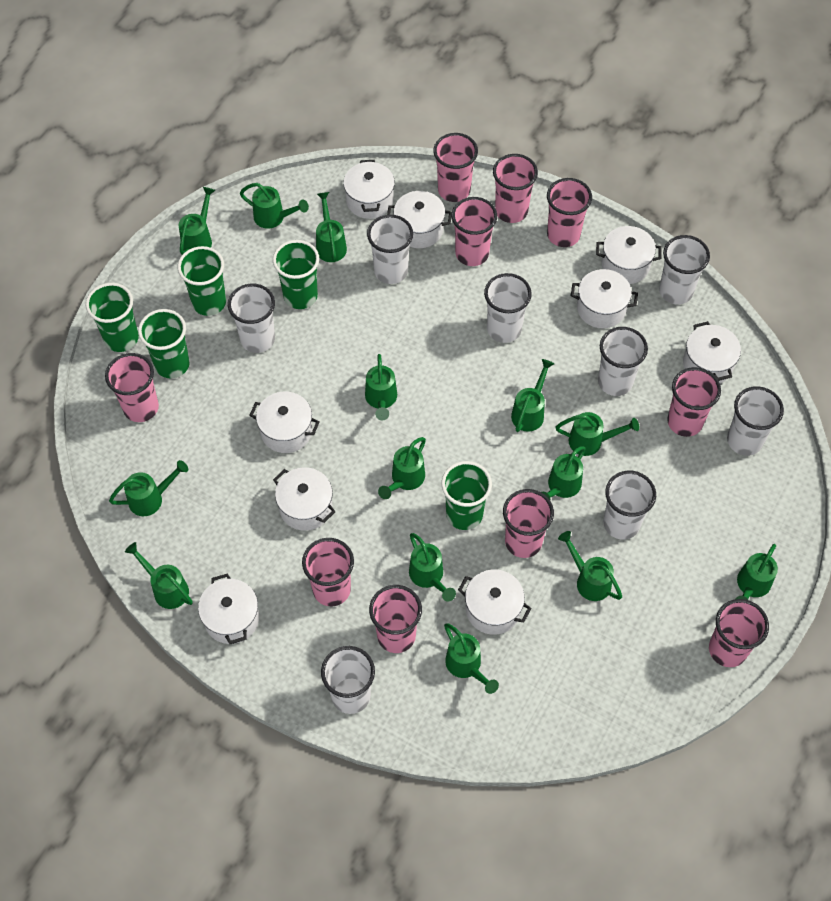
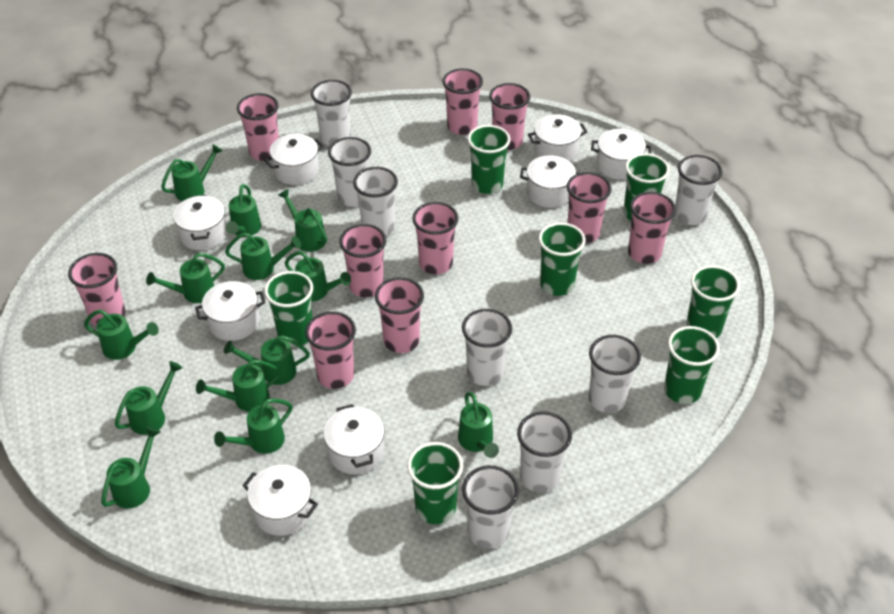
green cup: [86,283,139,352] [138,309,190,378] [178,246,226,316] [273,240,319,309] [441,461,492,530] = 5 -> [264,271,313,347] [407,442,463,524] [468,125,510,194] [539,222,586,296] [623,153,670,221] [664,326,720,404] [686,265,740,338] = 7
green watering can: [109,460,188,516] [125,542,193,609] [179,187,215,255] [240,183,309,229] [316,192,347,262] [365,354,397,420] [378,437,426,499] [409,533,456,602] [444,623,499,694] [511,359,554,432] [541,446,586,500] [556,412,639,456] [558,531,622,601] [736,544,778,600] = 14 -> [84,310,159,360] [101,427,161,508] [115,361,183,435] [146,253,225,303] [161,144,223,201] [196,360,281,412] [214,398,293,454] [224,335,310,385] [225,233,301,280] [226,184,261,237] [278,189,327,252] [285,251,351,302] [458,392,499,458] = 13
white pot: [198,573,259,644] [250,391,320,453] [273,467,335,531] [343,160,395,219] [387,191,452,248] [458,569,532,635] [571,269,638,328] [596,226,662,284] [683,321,741,383] = 9 -> [173,195,227,250] [195,281,266,341] [242,465,318,536] [264,134,324,185] [323,404,384,474] [520,155,578,208] [528,114,587,162] [591,129,651,180] = 8

